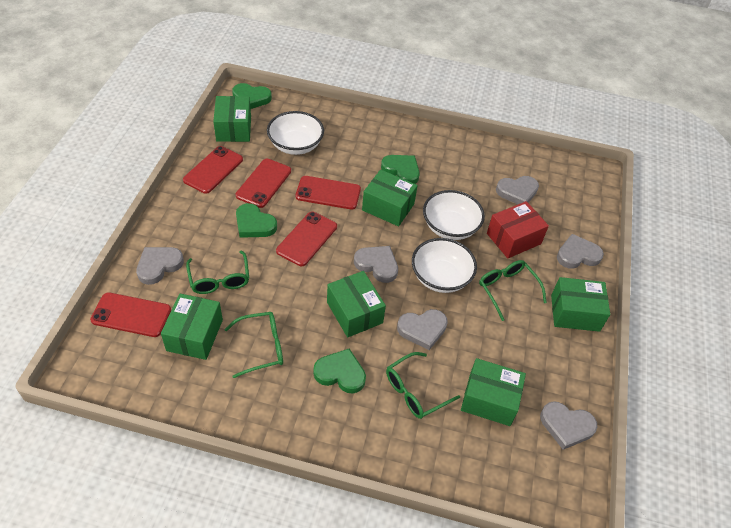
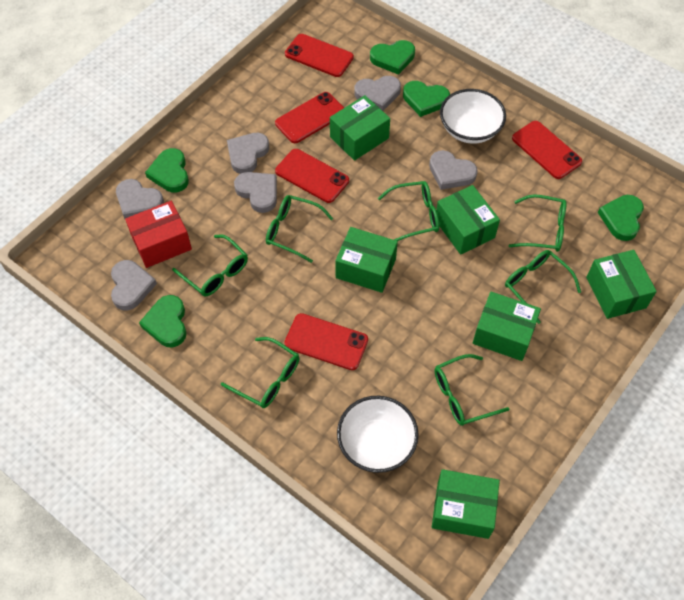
green glasses: [186,250,249,294] [224,312,283,378] [386,352,460,419] [479,260,547,321] = 4 -> [172,234,248,297] [221,337,299,408] [266,195,333,263] [378,181,439,241] [435,354,509,426] [505,250,581,324] [508,194,566,252] = 7
green heart: [232,83,272,109] [236,203,277,238] [313,348,366,394] [381,155,420,184] = 4 -> [139,295,187,347] [145,148,189,193] [370,40,415,75] [403,81,450,117] [598,195,644,241] = 5
white bowl: [267,111,324,155] [412,238,477,293] [423,190,485,240] = 3 -> [337,396,419,473] [440,89,506,144] = 2

